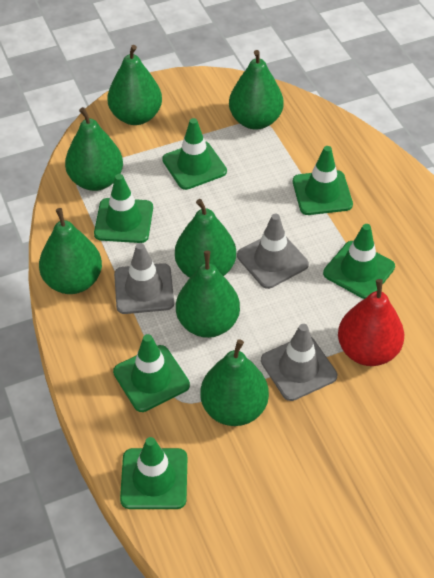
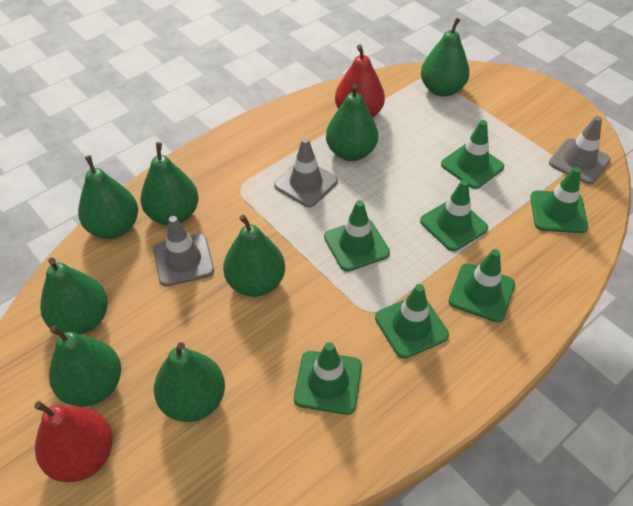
green pear: [39,208,102,294] [65,107,123,191] [108,45,162,125] [175,199,236,278] [176,250,240,338] [200,339,269,426] [229,50,284,130] = 7 -> [40,257,108,335] [49,326,121,407] [78,155,138,239] [140,142,199,225] [154,342,225,422] [223,215,285,297] [326,84,378,161] [421,18,470,97] = 8
green traffic cone: [94,174,153,243] [113,334,190,412] [120,437,187,509] [162,118,227,190] [293,146,353,215] [323,224,395,299] = 6 -> [294,342,362,415] [324,200,390,272] [375,284,449,359] [420,180,488,251] [441,120,504,189] [448,249,515,322] [530,167,588,233] = 7
red pear: [338,279,404,366] = 1 -> [34,401,113,482] [335,45,385,118] = 2

